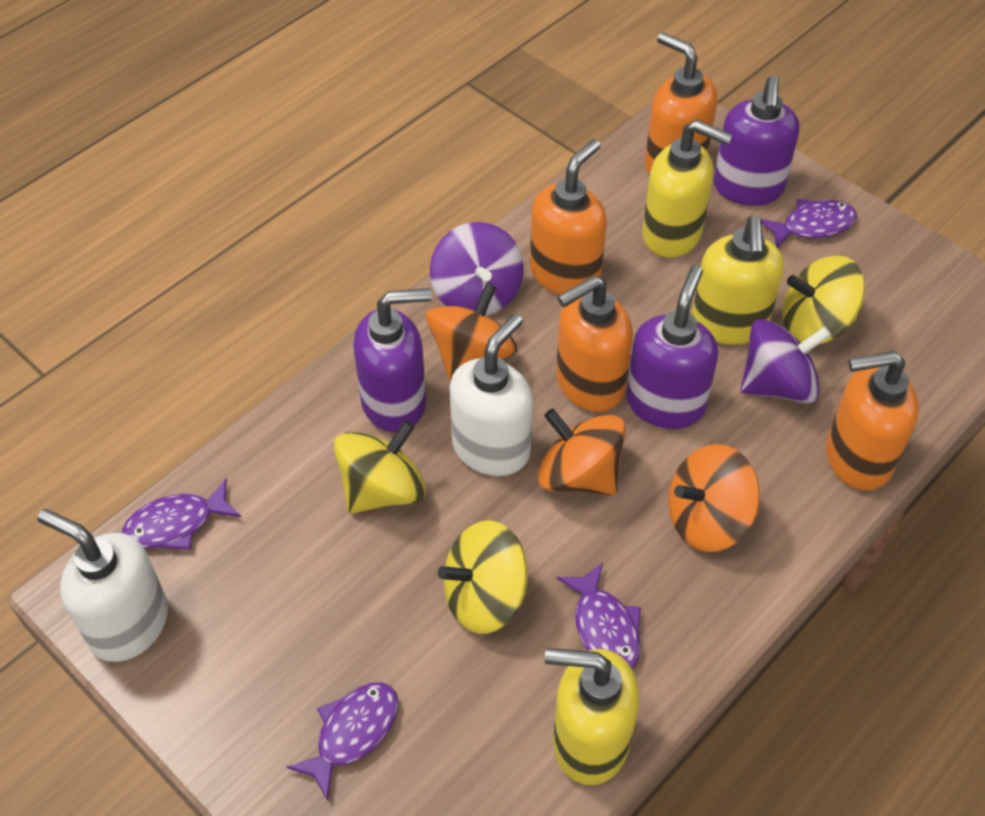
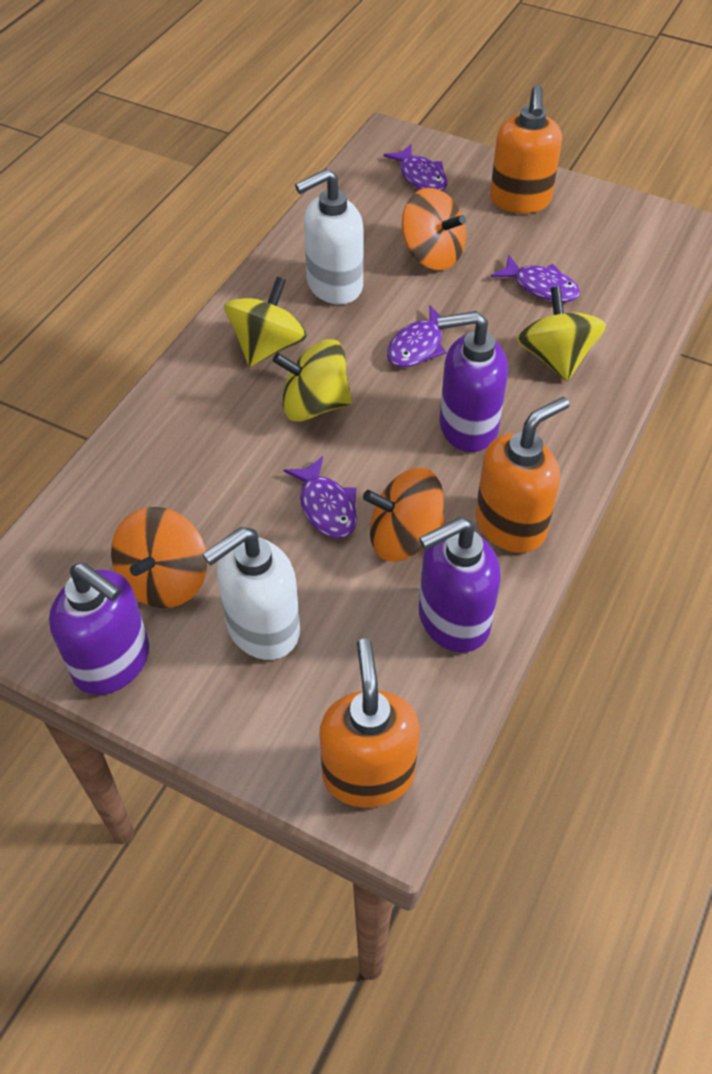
orange soap dispenser: [530,139,607,295] [556,275,633,412] [645,32,717,175] [826,351,919,490] = 4 -> [319,639,420,808] [475,397,569,553] [490,85,562,213] = 3
purple spinning top: [430,222,524,316] [741,319,831,403] = 2 -> none = 0
yellow soap dispenser: [545,648,639,785] [642,120,733,258] [692,216,784,345] = 3 -> none = 0

